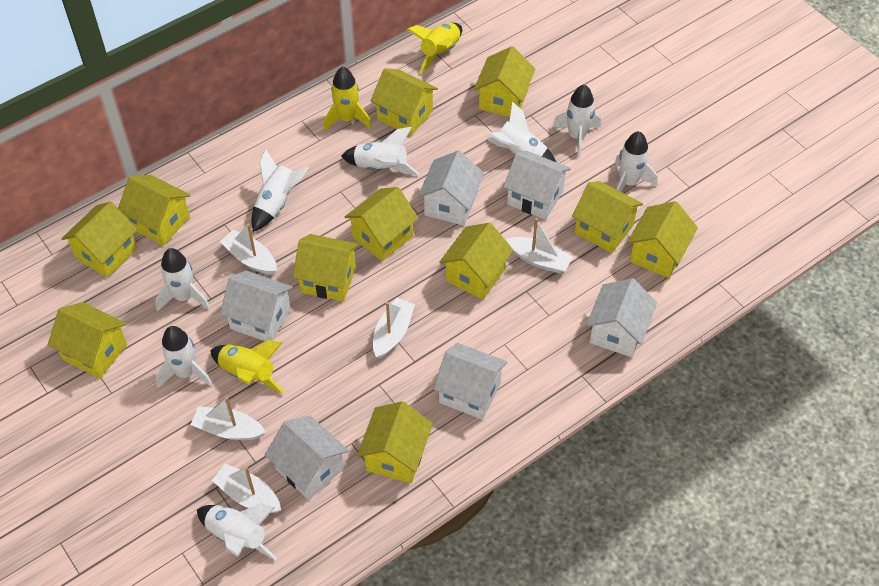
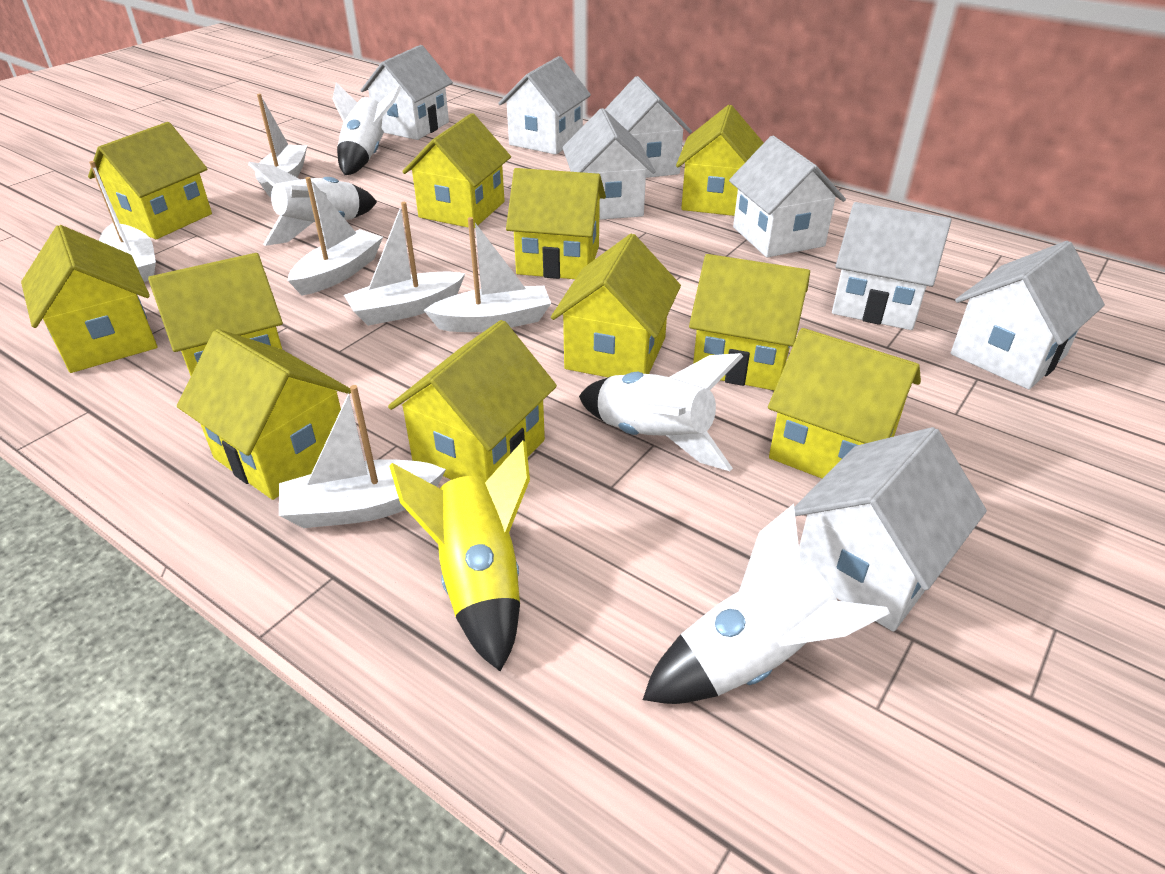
white boat: [191,397,266,440] [212,464,281,513] [220,224,277,275] [373,298,415,359] [506,218,573,274] = 5 -> [89,161,156,282] [255,94,307,197] [279,385,446,528] [288,177,383,295] [344,202,466,326] [424,217,551,332] = 6
white house: [220,271,293,341] [265,415,349,500] [418,150,484,226] [433,343,507,420] [503,151,571,220] [586,278,657,357] = 6 -> [360,45,453,140] [498,56,591,155] [562,108,655,220] [605,76,692,178] [729,136,846,257] [794,427,987,632] [832,202,952,330] [951,241,1105,389] = 8
white rocket: [155,248,210,312] [156,326,213,388] [197,503,277,560] [251,149,309,232] [341,127,419,175] [486,101,556,162] [552,84,601,158] [615,131,658,192] = 8 -> [248,162,377,246] [333,82,401,175] [579,353,743,471] [643,504,890,704] = 4
yellow rocket: [210,340,284,394] [323,66,372,131] [407,23,462,73] = 3 -> [389,441,530,672] = 1

